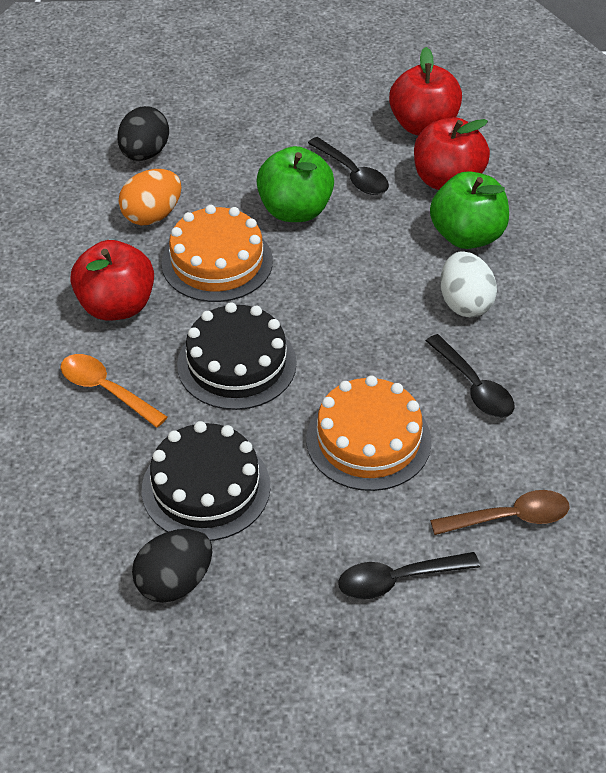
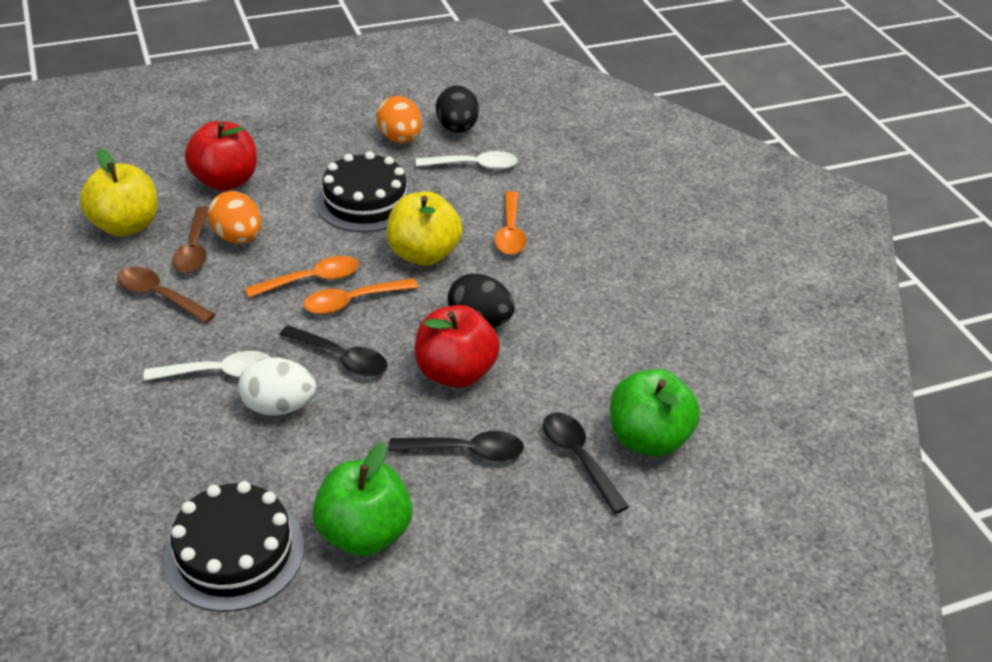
brown spoon: [430,490,570,535] = 1 -> [117,267,216,323] [172,206,209,273] = 2
orange cake: [161,205,273,302] [306,375,431,491] = 2 -> none = 0
orange egg: [119,169,181,225] = 1 -> [208,191,262,244] [376,96,422,143] = 2
orange spoon: [60,354,167,428] = 1 -> [245,256,359,298] [303,278,418,314] [494,191,527,255] = 3
red apple: [70,240,154,321] [389,47,462,136] [414,117,490,190] = 3 -> [185,121,257,191] [415,305,500,388] = 2
white spoon: none = 0 -> [143,351,270,381] [416,151,518,170] = 2
yellow apple: none = 0 -> [80,149,158,236] [387,191,463,266] = 2

